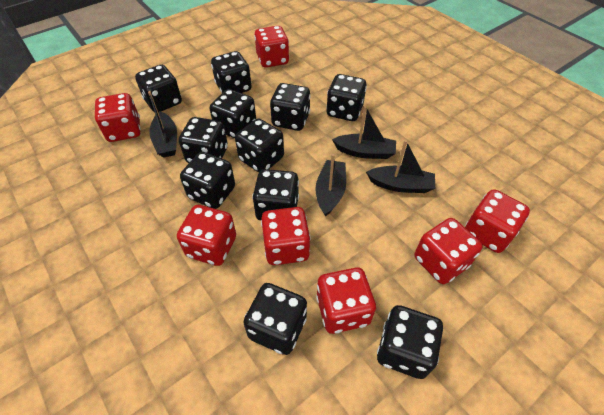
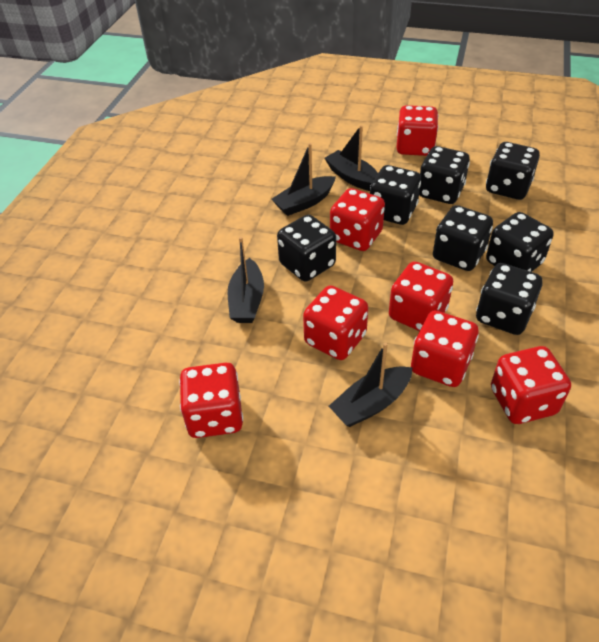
black dice: [135,65,182,112] [179,117,228,163] [180,152,235,209] [210,89,256,138] [211,51,251,93] [235,119,284,172] [243,283,307,355] [252,169,299,221] [270,83,310,131] [326,74,367,121] [377,305,443,379] = 11 -> [277,215,336,282] [370,165,421,225] [419,146,470,204] [433,205,493,271] [476,263,543,335] [486,142,540,200] [486,212,554,272] = 7

